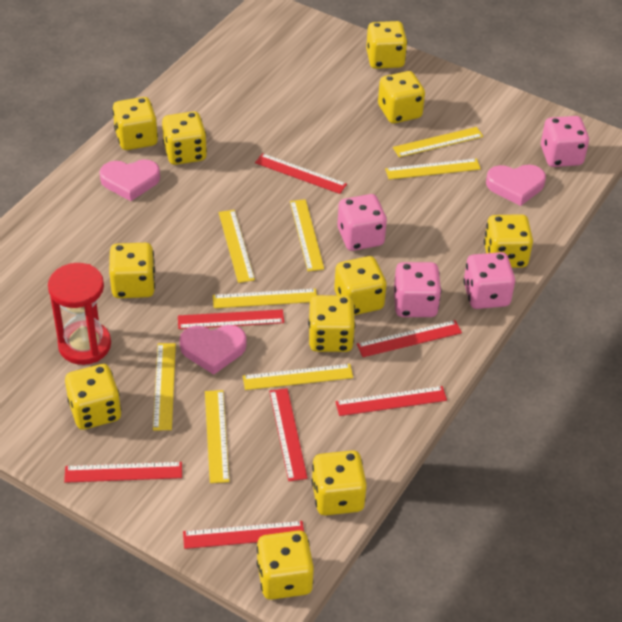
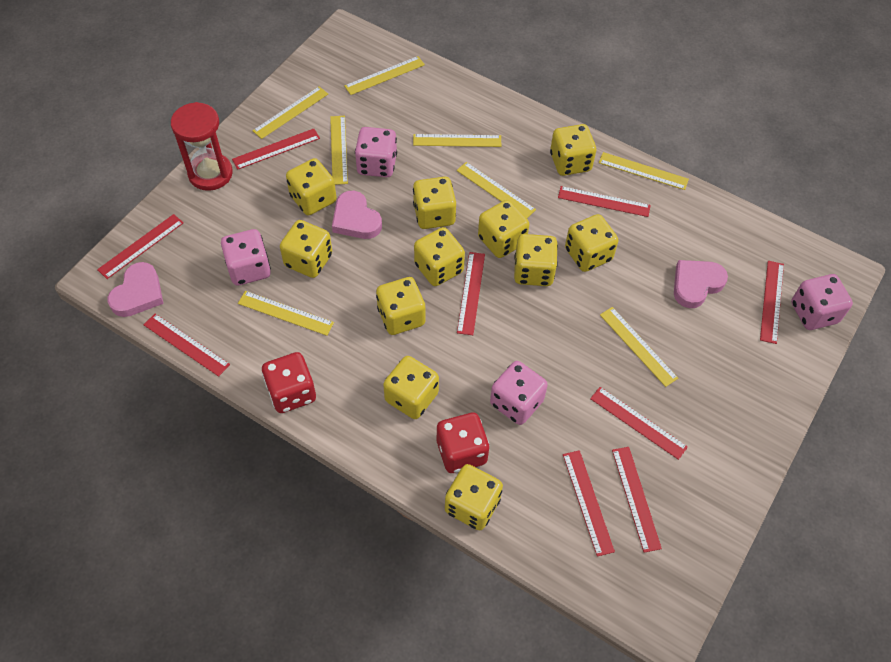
red dice: none = 0 -> [262,352,316,413] [437,413,489,473] = 2
red ruler: [64,462,182,483] [178,310,284,329] [183,521,304,549] [255,153,347,194] [269,388,308,481] [335,386,447,416] [357,320,462,357] = 7 -> [97,214,183,279] [144,314,230,377] [232,129,320,170] [457,252,485,335] [558,186,651,217] [563,450,615,557] [590,387,688,460] [612,447,662,553] [760,261,784,344] = 9

